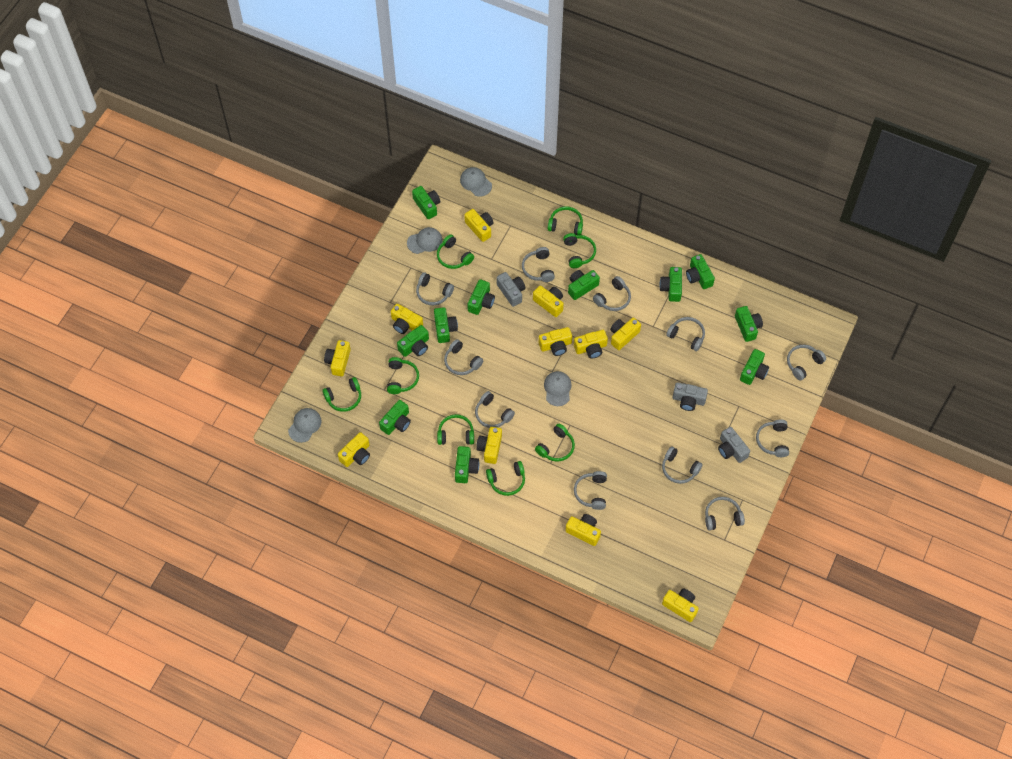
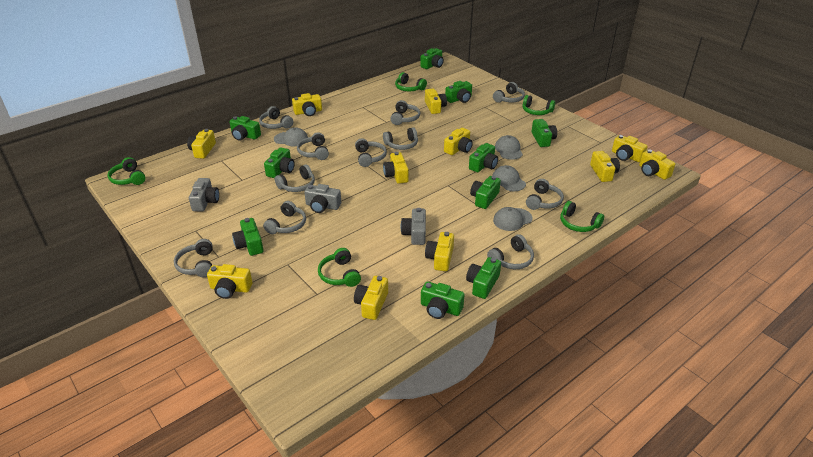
green camera: [379,400,411,435] [397,325,429,357] [412,186,440,219] [434,307,458,343] [455,446,479,483] [467,279,495,315] [568,270,600,300] [659,267,682,302] [686,254,715,289] [735,306,763,342] [740,349,769,385] = 11 -> [229,116,261,141] [232,218,263,256] [264,147,295,178] [420,48,444,69] [421,281,465,319] [445,81,472,103] [466,257,501,299] [469,143,498,172] [470,176,501,209] [531,119,557,147] = 10
green headphones: [322,377,361,412] [387,357,419,394] [437,234,474,269] [437,414,474,445] [486,461,525,496] [535,423,575,462] [548,206,583,235] [563,233,596,268] = 8 -> [107,157,146,185] [318,248,361,287] [395,72,427,91] [522,95,555,115] [560,201,604,232] = 5

